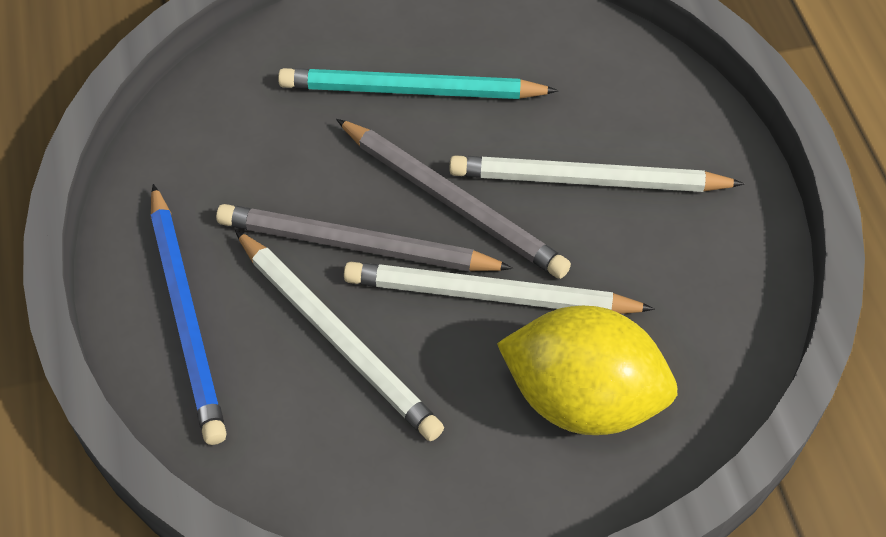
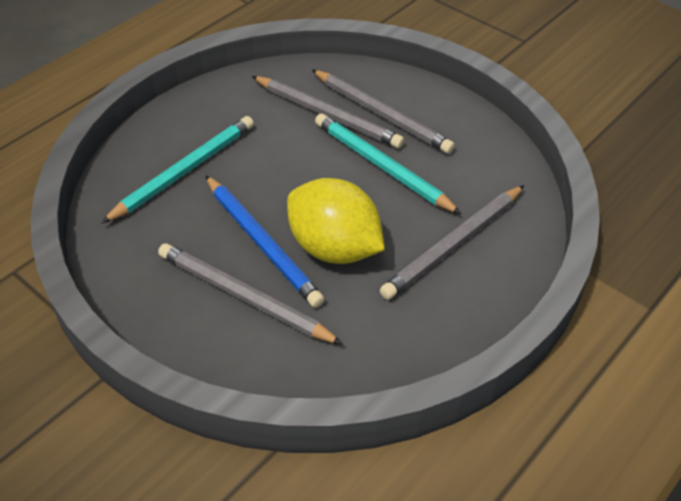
grey pencil: [216,204,513,272] [336,119,571,279] = 2 -> [158,243,343,345] [252,76,404,148] [312,70,455,154] [380,185,524,300] = 4
turquoise pencil: [278,68,559,99] = 1 -> [101,116,254,224] [315,113,461,214] = 2
white pencil: [235,230,444,441] [344,262,655,314] [449,155,745,192] = 3 -> none = 0

